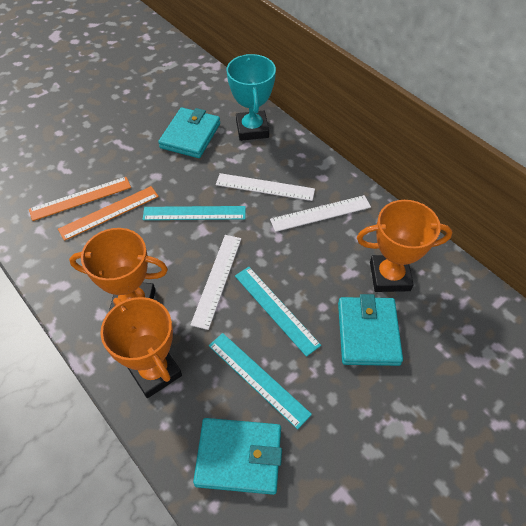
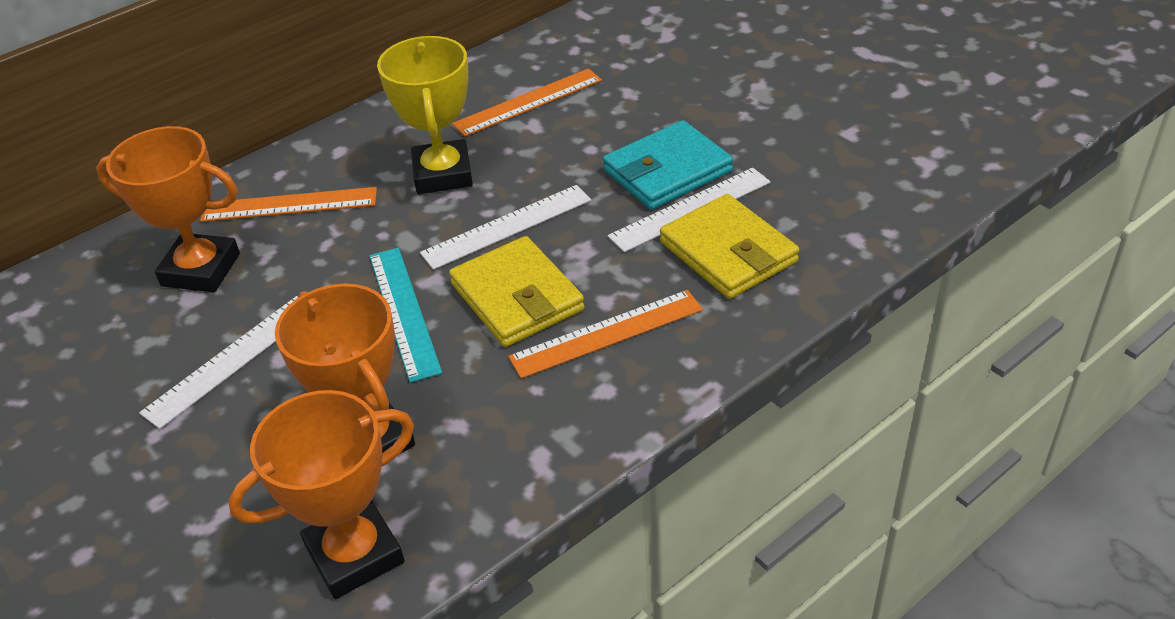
orange ruler: [29,177,131,221] [58,186,159,241] = 2 -> [200,187,377,222] [452,69,602,137] [508,290,703,379] = 3
turquoise ruler: [142,206,246,220] [209,333,312,429] [235,267,321,357] = 3 -> [370,248,442,383] = 1
turquoise trophy: [227,54,276,141] = 1 -> none = 0
turquoise wallet: [158,107,220,158] [193,418,282,495] [338,294,403,366] = 3 -> [603,120,733,210] = 1
yellow trophy: none = 0 -> [377,36,473,194] = 1
yellow wallet: none = 0 -> [449,236,585,347] [660,194,799,299] = 2

